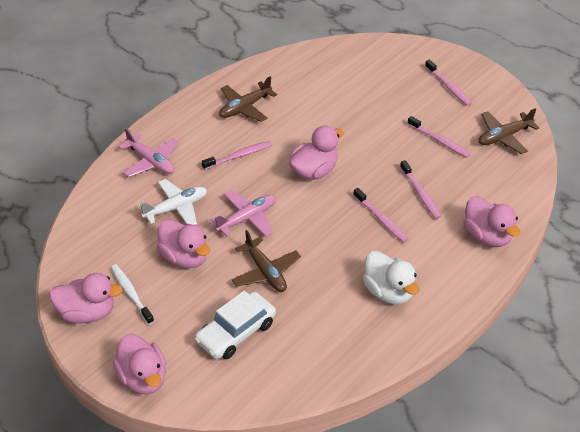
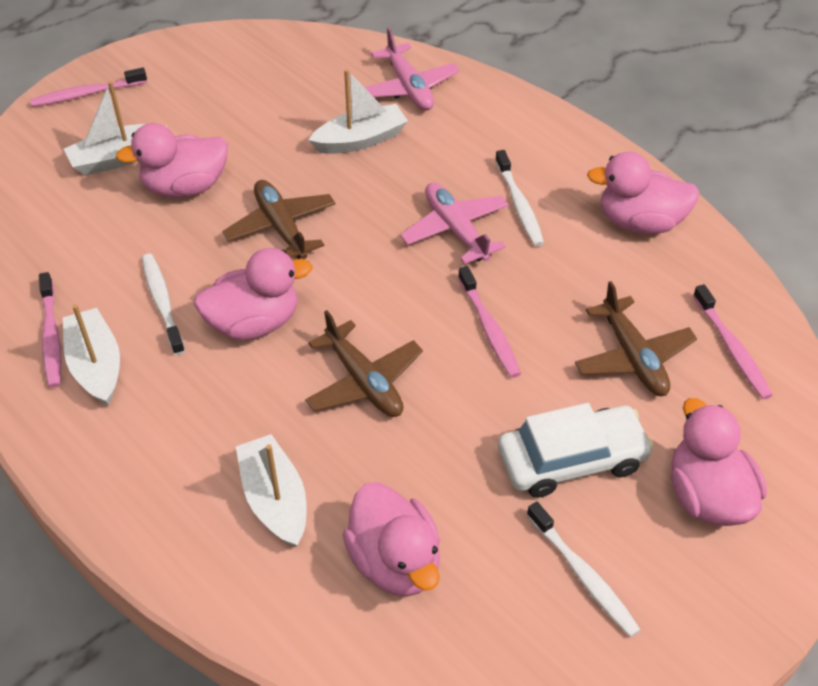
pink toothbrush: [202,141,272,170] [353,188,408,243] [400,160,441,219] [408,116,471,158] [425,60,472,106] = 5 -> [30,68,147,107] [39,272,62,388] [458,266,521,378] [693,284,773,399] = 4
white boat: none = 0 -> [63,304,120,406] [64,81,167,176] [236,434,306,547] [309,69,408,154] = 4
white duck: [362,251,419,304] = 1 -> none = 0
white plane: [139,179,207,225] = 1 -> none = 0
white toothbrush: [111,264,154,325] = 1 -> [142,254,185,355] [495,150,544,247] [527,502,641,637] = 3

